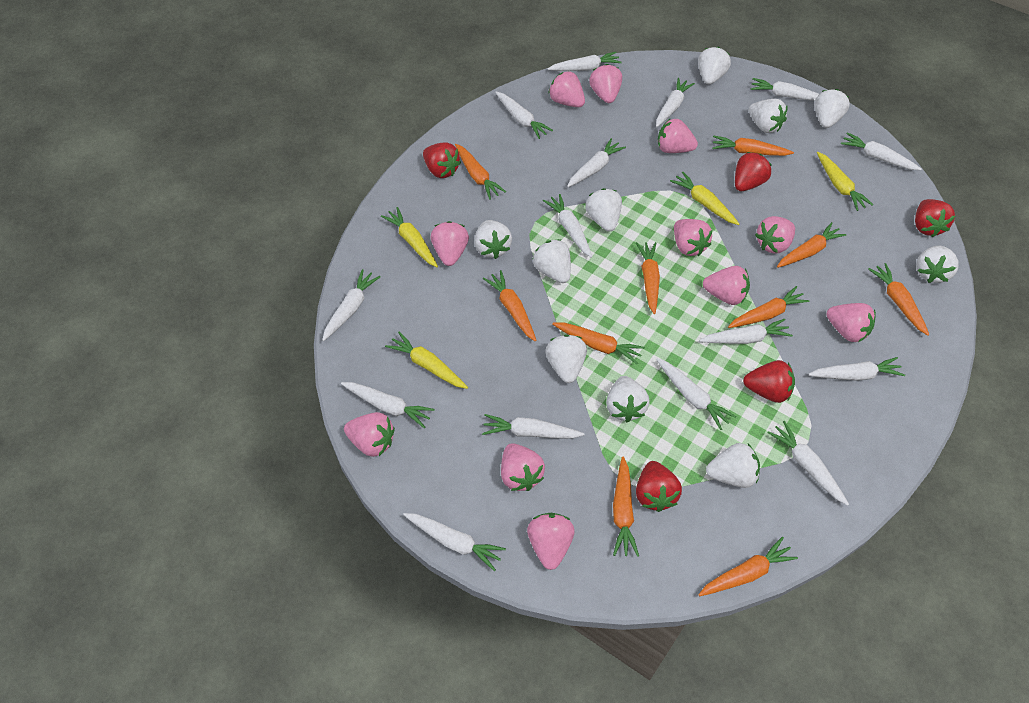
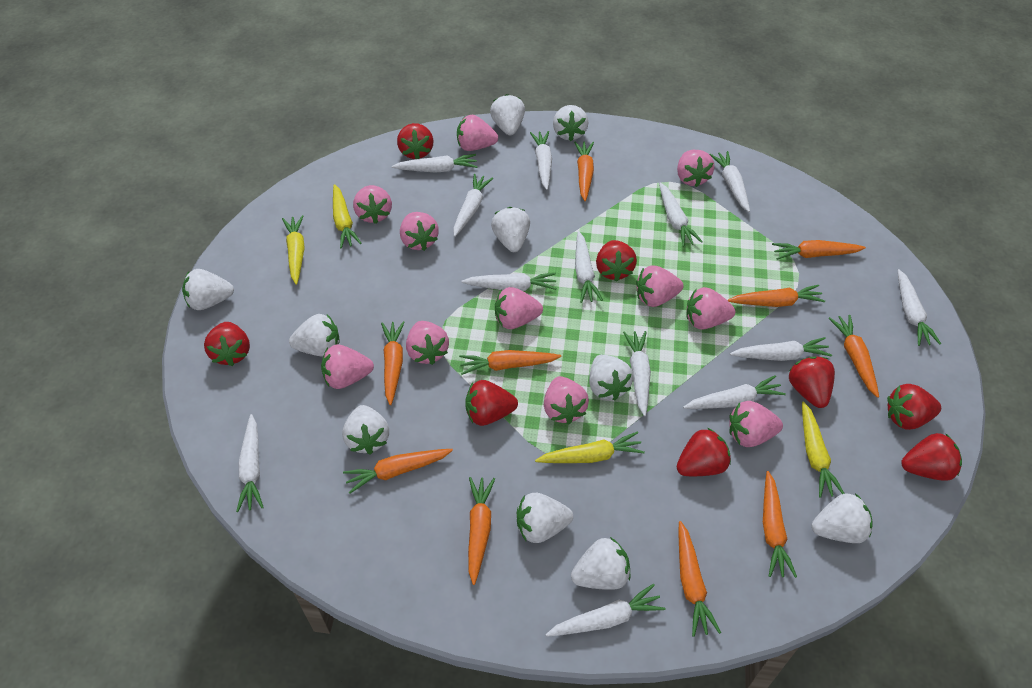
red strawberry: [423,142,461,178] [636,461,682,512] [735,152,772,191] [743,360,795,403] [915,199,955,237] = 5 -> [204,322,250,366] [397,123,433,159] [465,380,518,426] [596,240,637,282] [677,428,731,476] [789,357,835,408] [887,384,941,430] [901,433,962,481] = 8
white carrot: [322,269,380,341] [341,382,435,428] [403,513,506,571] [482,414,584,438] [495,92,553,139] [543,194,592,258] [547,52,622,71] [567,138,626,187] [656,78,695,127] [656,358,736,430] [699,319,793,344] [751,78,819,101] [767,421,849,506] [808,357,905,381] [841,132,921,170] = 15 -> [236,414,264,512] [392,154,478,173] [453,174,493,237] [461,272,557,291] [530,131,552,190] [546,584,665,637] [575,231,603,303] [623,331,651,416] [659,182,703,247] [683,375,786,409] [710,151,750,212] [730,337,832,361] [898,269,941,346] = 13

